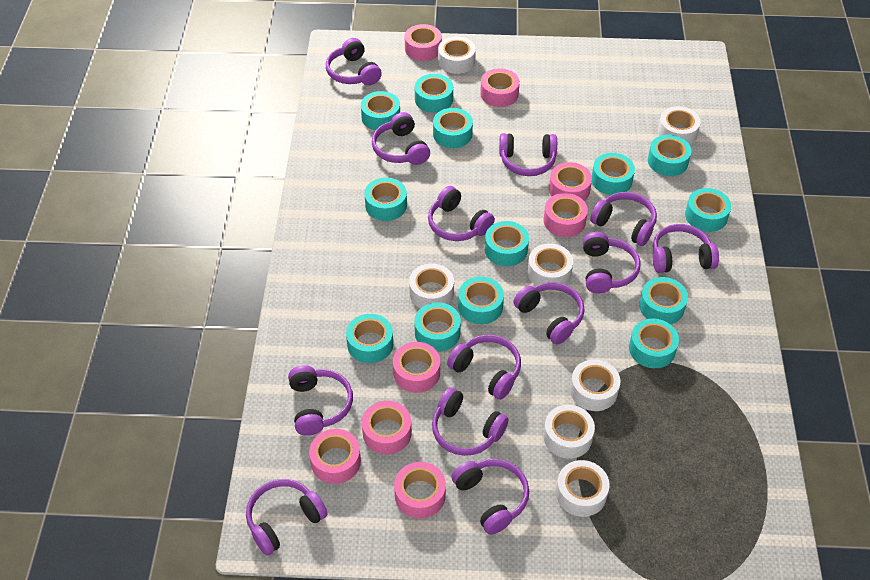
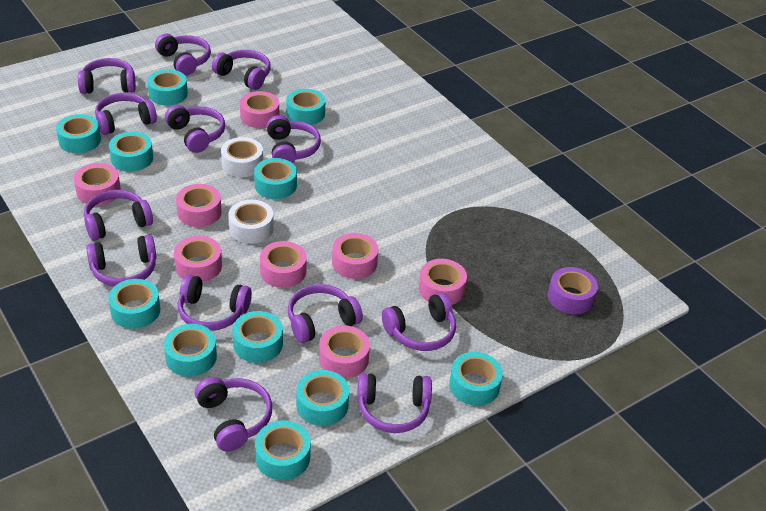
purple tape: none = 0 -> [548,267,598,314] = 1
turquoise tape: [346,314,393,363] [361,91,400,130] [364,178,407,221] [414,302,461,351] [415,74,453,113] [433,108,473,148] [458,277,504,324] [485,221,529,266] [592,153,635,195] [629,319,679,368] [639,277,688,324] [648,135,691,176] [685,188,731,232] = 13 -> [56,114,101,153] [108,279,160,329] [109,132,153,172] [147,69,188,105] [164,324,217,377] [232,311,283,363] [254,158,297,199] [255,420,311,480] [286,89,325,125] [296,370,349,426] [449,352,503,406] = 11
white tape: [409,263,454,308] [438,36,476,74] [528,243,573,286] [543,405,595,459] [556,460,610,517] [570,359,621,411] [658,106,701,145] = 7 -> [221,137,263,177] [228,200,274,244] = 2

